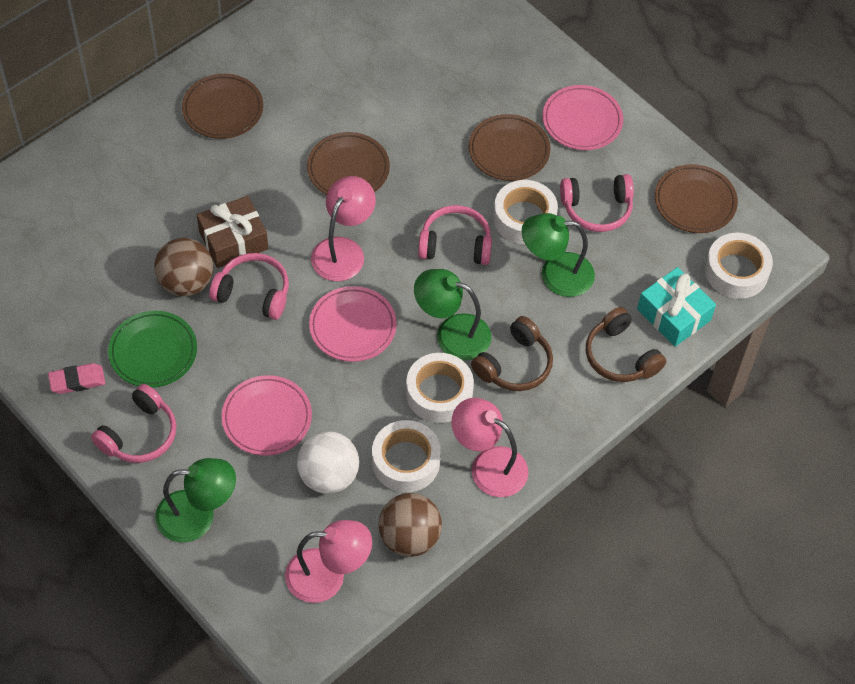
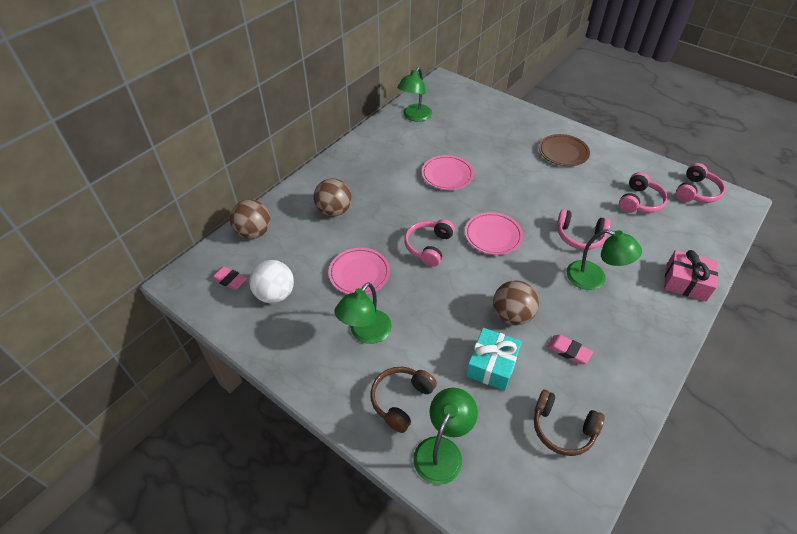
brown ball: [154,238,213,296] [378,493,442,557] = 2 -> [230,199,271,239] [313,178,352,217] [493,280,539,325] = 3
brown gift: [197,196,268,268] = 1 -> none = 0
brown plate: [182,74,263,139] [307,132,390,195] [469,114,550,181] [655,164,738,233] = 4 -> [539,134,590,166] = 1
green lamp: [155,458,236,543] [414,269,491,360] [521,213,595,297] = 3 -> [334,282,392,344] [397,67,432,122] [413,388,478,485] [567,229,642,290] = 4
green plate: [108,311,197,388] = 1 -> none = 0
pink eraser: [48,363,105,394] = 1 -> [211,266,247,290] [547,335,593,364] = 2
pink gift: none = 0 -> [664,250,718,301] = 1
pink lamp: [285,520,372,603] [311,176,376,281] [451,398,528,497] = 3 -> none = 0
white tape: [372,420,441,492] [406,353,474,423] [493,180,558,245] [705,233,773,299] = 4 -> none = 0

